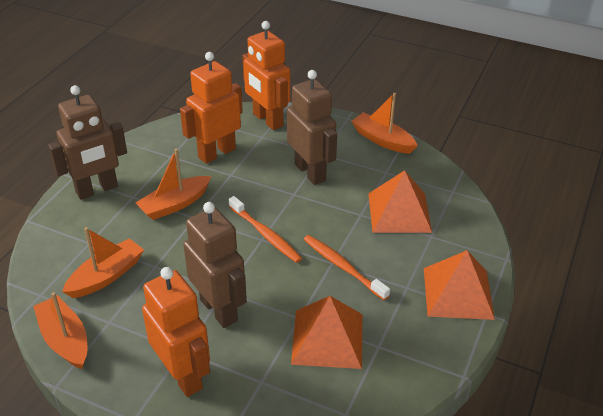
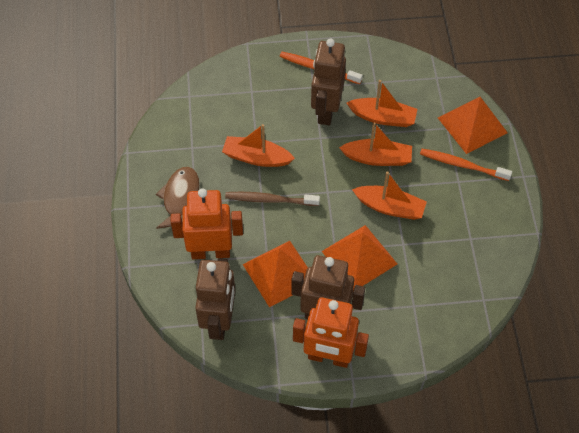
brown fish: none = 0 -> [156,167,200,229] = 1
brown toothbrush: none = 0 -> [225,192,320,206] = 1
orange robot: [142,267,210,397] [180,52,243,164] [242,21,290,130] = 3 -> [171,188,243,259] [293,297,369,368] = 2

